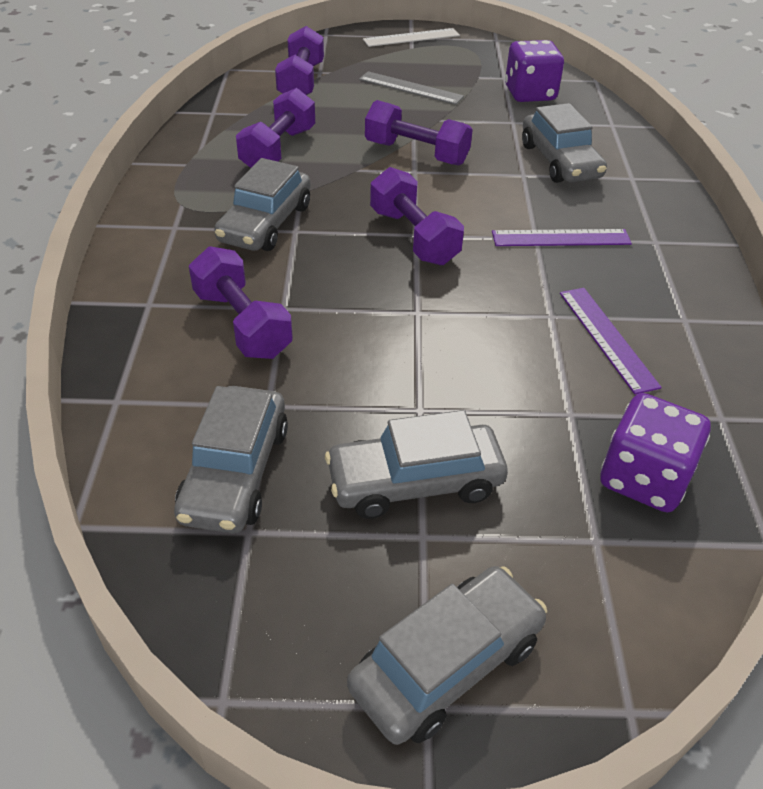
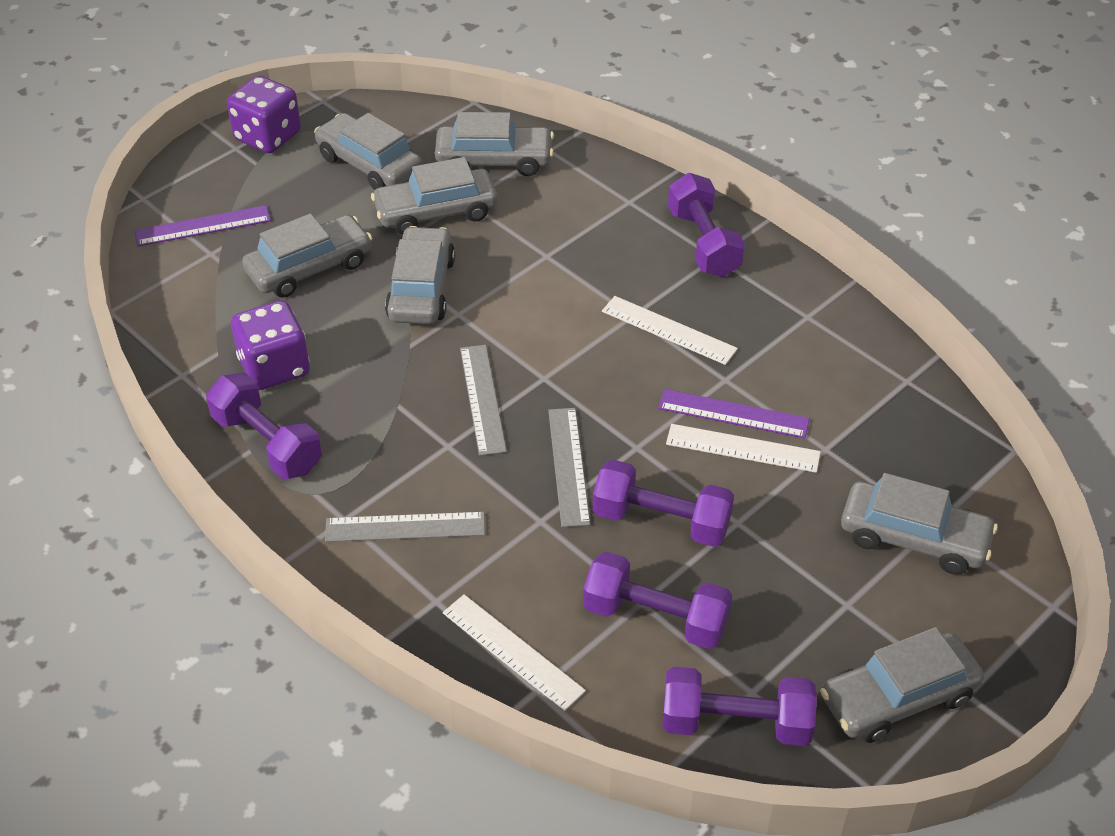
grey car: [174,386,288,533] [214,158,311,251] [325,410,508,519] [347,566,547,745] [522,103,607,183] = 5 -> [242,214,372,298] [314,113,423,190] [371,157,498,235] [385,226,455,324] [435,112,554,176] [820,627,984,743] [841,473,998,575] = 7
grey ruler: [359,71,464,105] = 1 -> [325,512,485,542] [460,345,507,456] [548,408,590,527] = 3
white ruler: [363,28,460,47] = 1 -> [443,594,586,711] [602,296,738,365] [666,424,821,473] = 3

